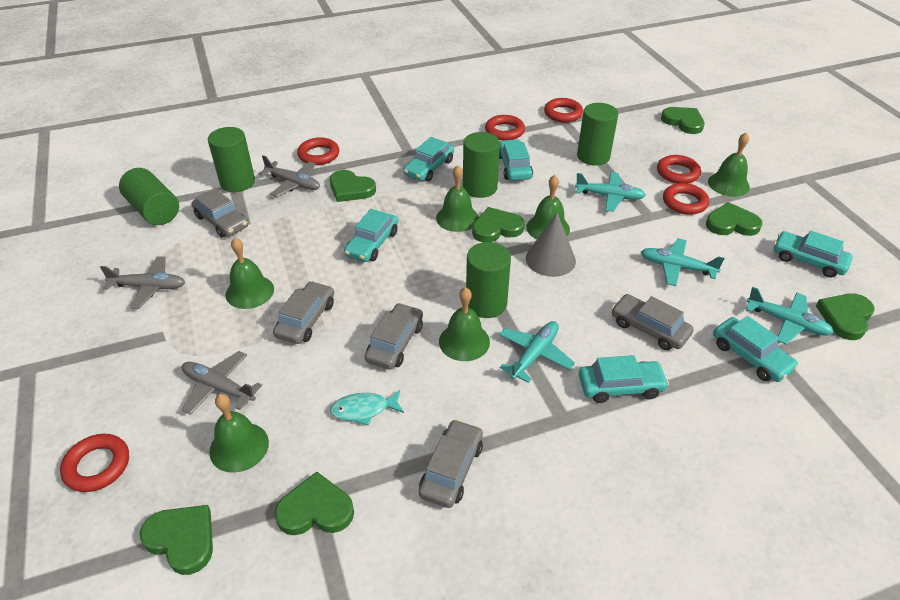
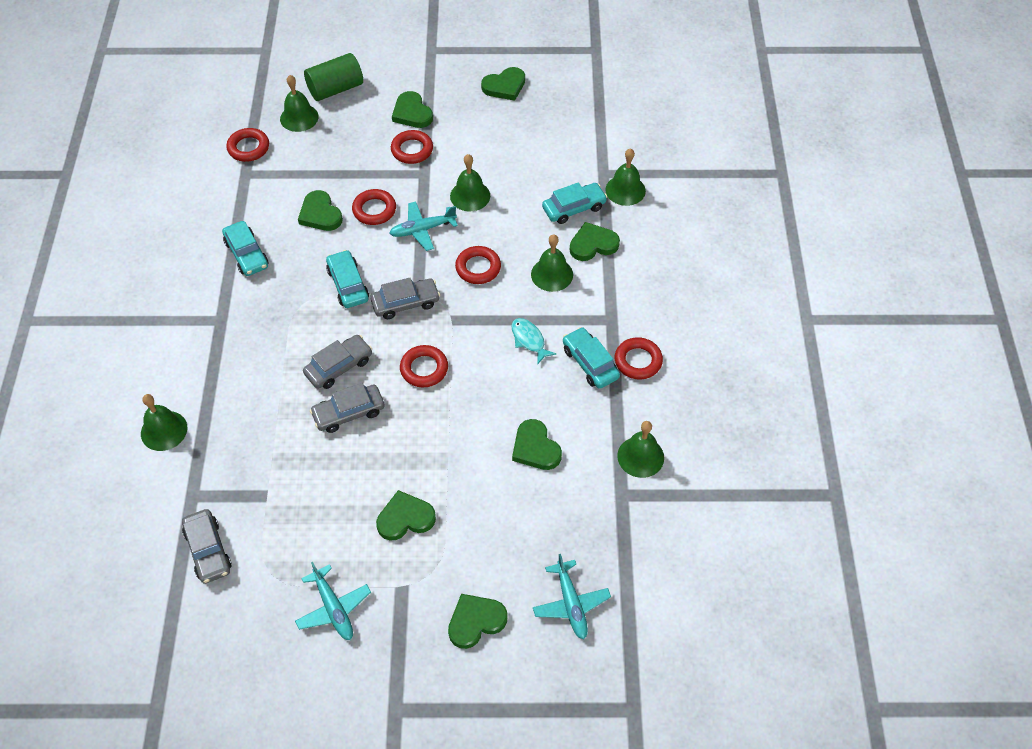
green cylinder: [119,168,179,225] [208,127,255,192] [463,132,500,198] [466,242,511,318] [577,103,618,166] = 5 -> [304,53,363,101] = 1
grey car: [192,188,248,237] [273,281,334,344] [365,303,423,370] [419,419,483,508] [612,294,694,350] = 5 -> [182,509,232,584] [303,335,372,389] [310,383,385,433] [370,278,440,319] = 4
grey cone: [526,213,576,277] = 1 -> none = 0
grey plane: [100,256,185,309] [182,351,262,415] [259,155,320,197] = 3 -> none = 0
turquoise car: [344,209,398,262] [403,137,454,181] [499,139,533,181] [579,355,669,403] [713,316,799,382] [774,231,853,278] = 6 -> [222,221,269,276] [326,250,369,308] [542,182,607,224] [563,327,620,389] = 4
turquoise plane: [499,321,575,383] [575,172,646,212] [641,238,725,286] [746,287,834,344] = 4 -> [295,562,371,640] [389,201,458,251] [533,554,611,639] = 3

